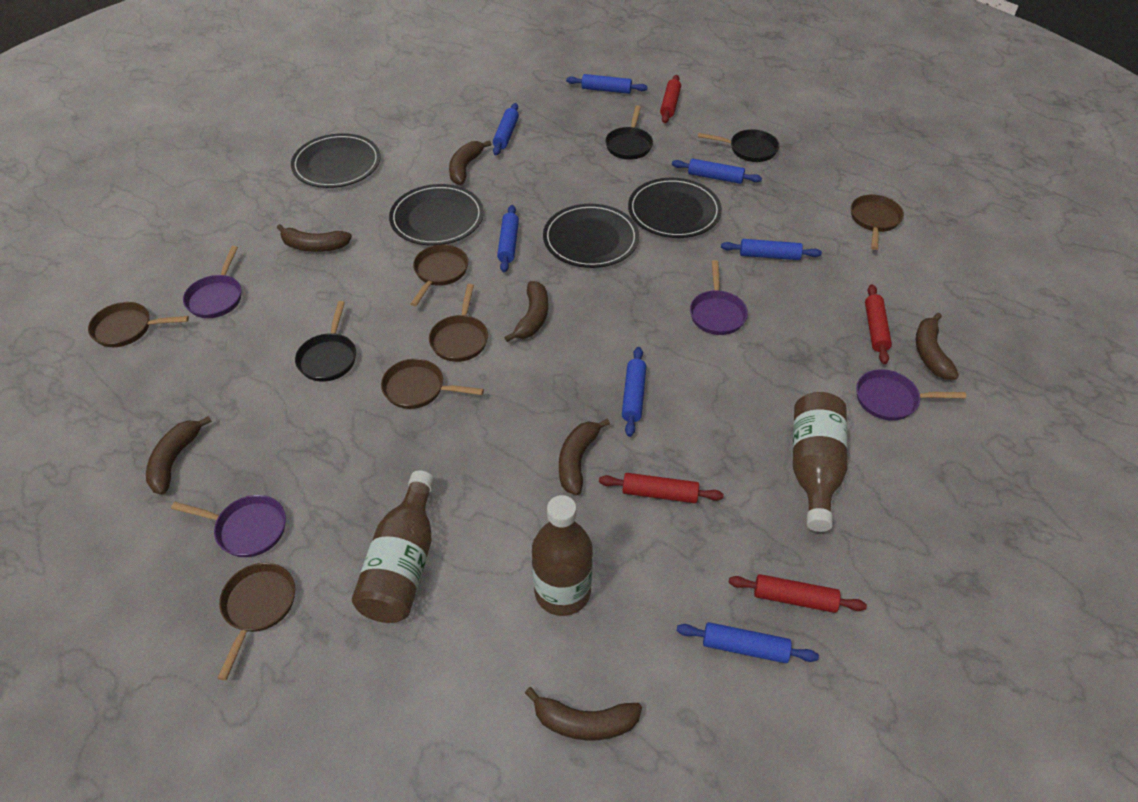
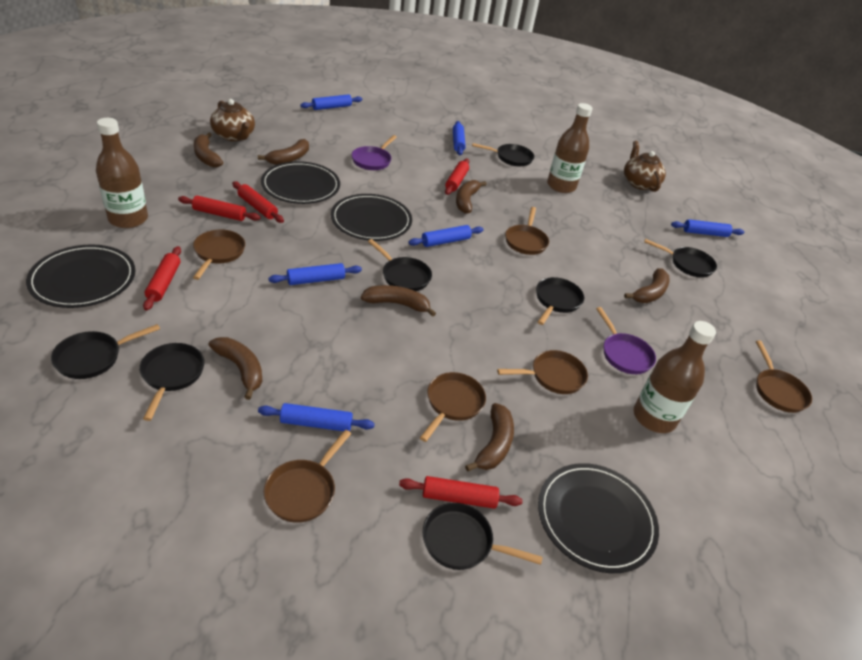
black pan: [295,301,356,382] [605,105,653,160] [698,129,779,162] = 3 -> [51,324,160,379] [139,343,204,421] [368,239,432,291] [422,503,543,570] [472,143,534,166] [536,277,584,325] [644,239,717,278] = 7
blue rolling pin: [493,103,519,155] [497,205,519,272] [566,74,648,94] [622,347,646,437] [672,159,762,184] [677,622,819,663] [721,239,822,260] = 7 -> [258,403,375,431] [268,263,362,285] [300,94,362,110] [408,225,484,247] [453,121,466,156] [671,219,744,237] = 6
brown teapot: none = 0 -> [210,99,255,141] [624,141,666,192] = 2
purple pan: [171,495,286,557] [183,246,241,318] [690,260,748,335] [856,369,966,421] = 4 -> [352,135,397,170] [596,307,656,374] = 2
red rolling pin: [599,473,724,503] [660,75,681,123] [729,574,867,613] [865,284,892,364] = 4 -> [143,246,181,311] [178,195,260,221] [232,181,284,223] [399,476,523,509] [445,159,469,195] = 5

